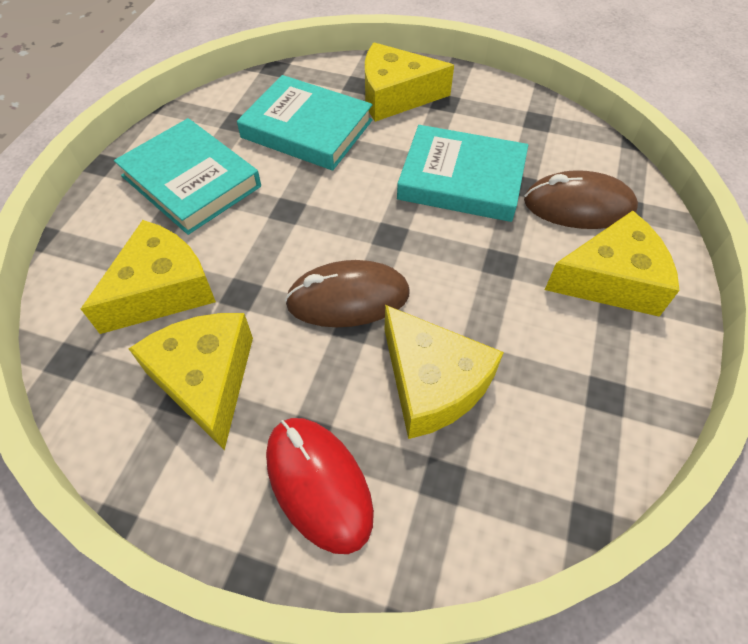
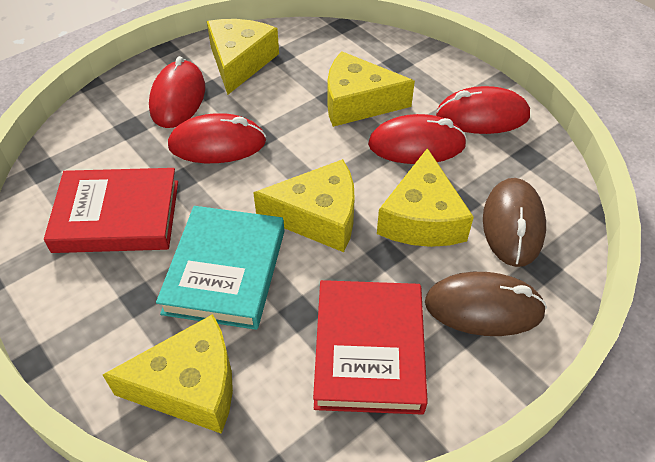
red book: none = 0 -> [44,168,178,253] [313,280,428,415] = 2
red mouse: [266,418,374,554] = 1 -> [149,56,205,128] [168,113,266,163] [368,114,467,164] [436,86,530,134] = 4
turquoise book: [114,118,261,235] [237,75,373,170] [397,125,528,222] = 3 -> [156,206,284,330] = 1

